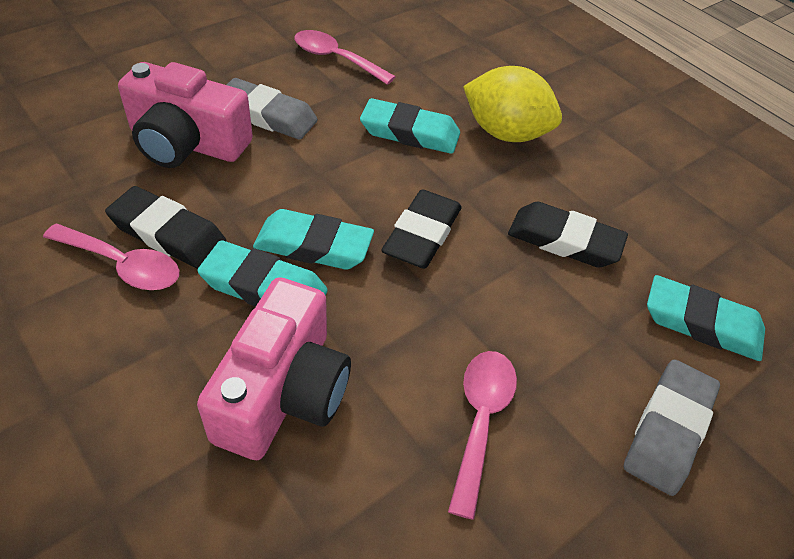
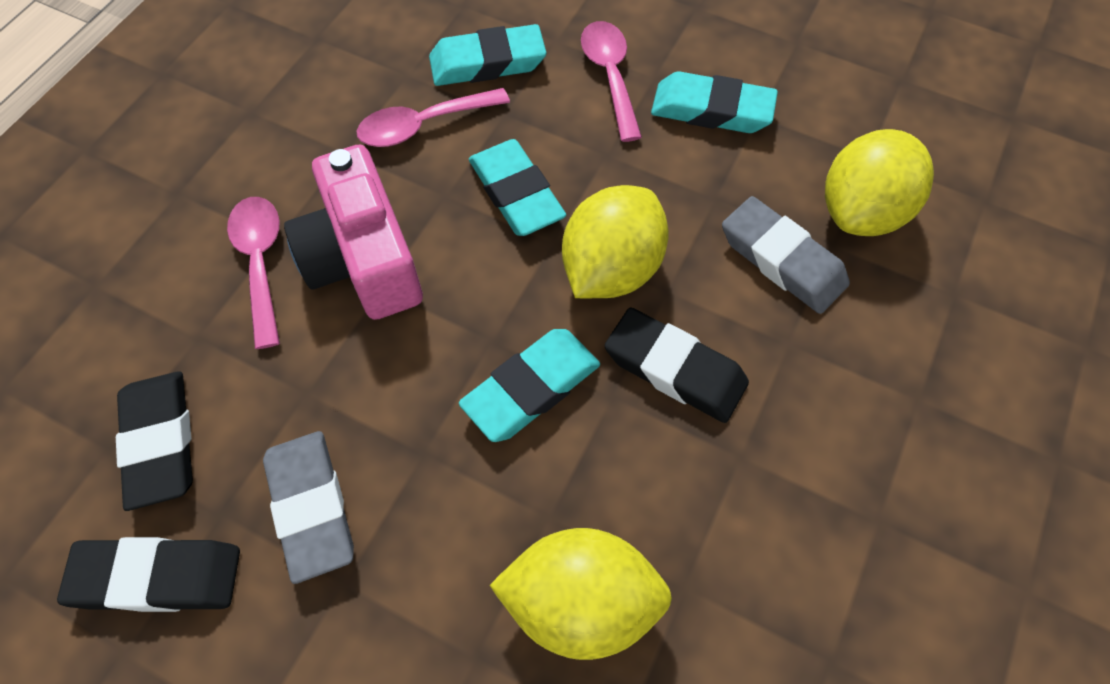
pink camera: [118,62,253,168] [197,277,351,460] = 2 -> [284,145,423,320] = 1
yellow lemon: [463,66,562,142] = 1 -> [489,528,672,660] [562,185,669,299] [825,129,934,236] = 3

